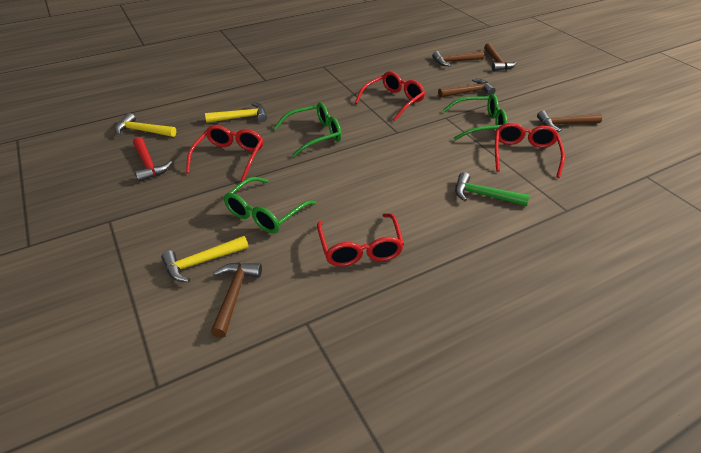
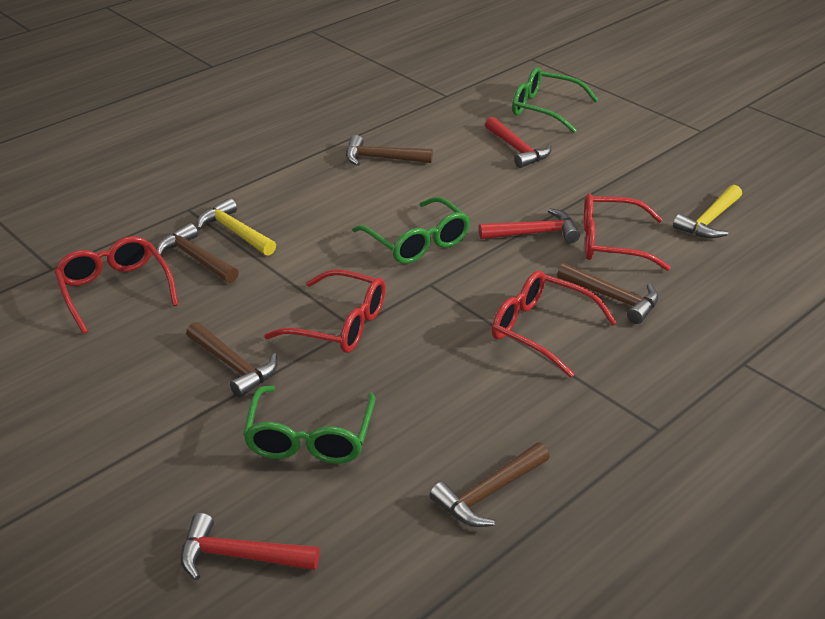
green hammer: [455,172,530,206] = 1 -> none = 0
red hammer: [133,137,172,182] = 1 -> [181,513,319,580] [479,208,580,243] [485,117,551,168] = 3
yellow hammer: [115,113,176,137] [161,236,249,282] [205,102,267,123] = 3 -> [197,198,276,256] [673,185,742,239] = 2

